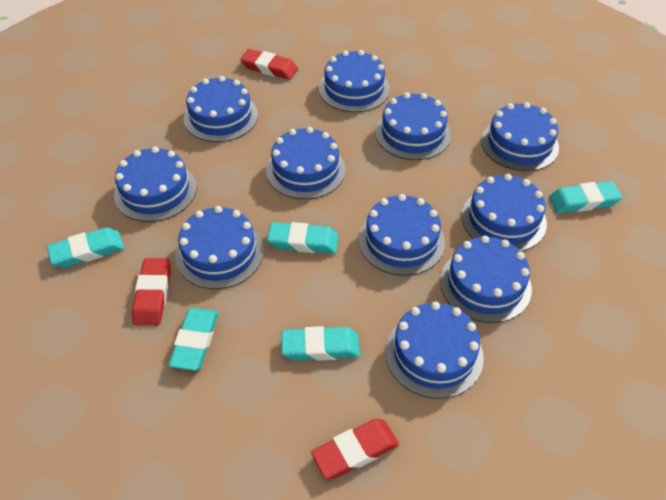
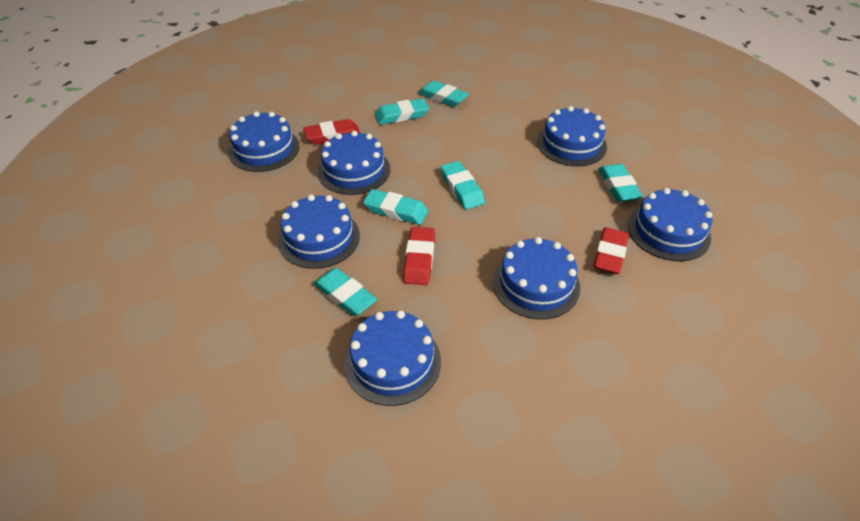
blue cake: [114,147,196,222] [175,206,264,289] [184,76,258,142] [266,127,345,199] [319,50,390,112] [359,194,445,276] [375,92,451,160] [385,302,484,399] [440,235,532,323] [461,174,547,251] [481,102,559,171] = 11 -> [228,111,299,172] [278,195,360,269] [317,131,390,195] [344,310,441,406] [492,237,580,319] [537,106,607,166] [628,188,713,261] = 7
turquoise eraser: [47,227,124,268] [168,308,218,371] [267,222,339,254] [281,326,360,361] [549,181,622,213] = 5 -> [313,268,377,316] [363,189,428,225] [375,98,429,125] [418,80,469,107] [440,161,485,210] [598,164,643,202] = 6

